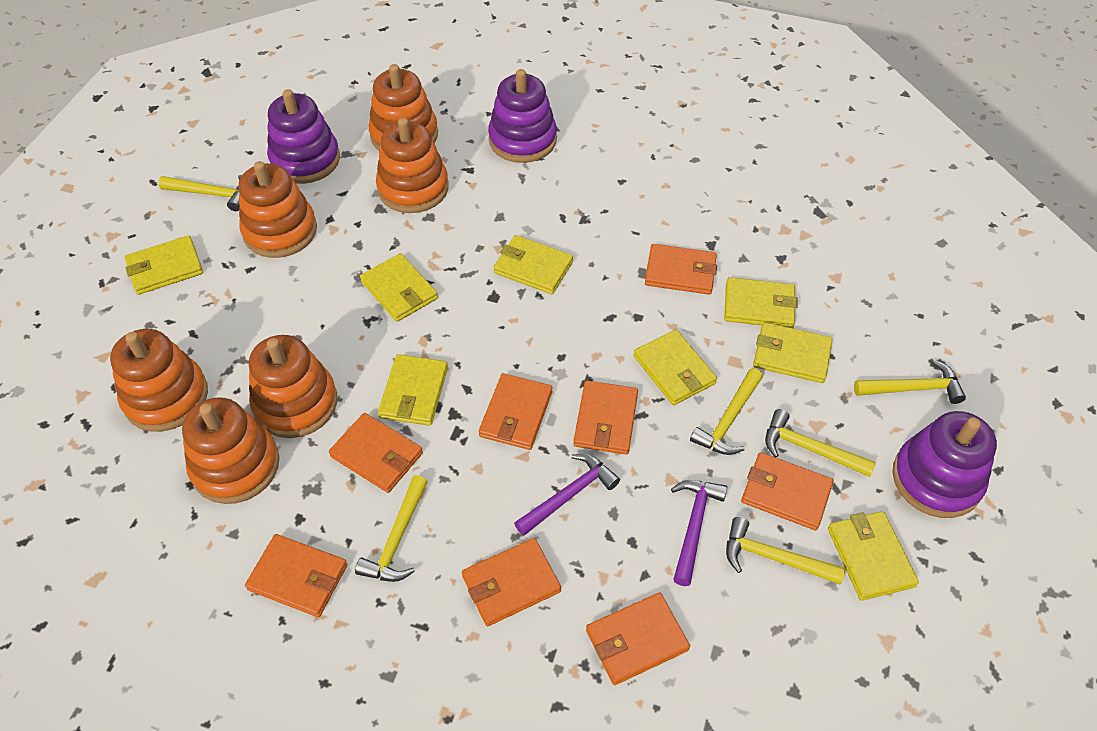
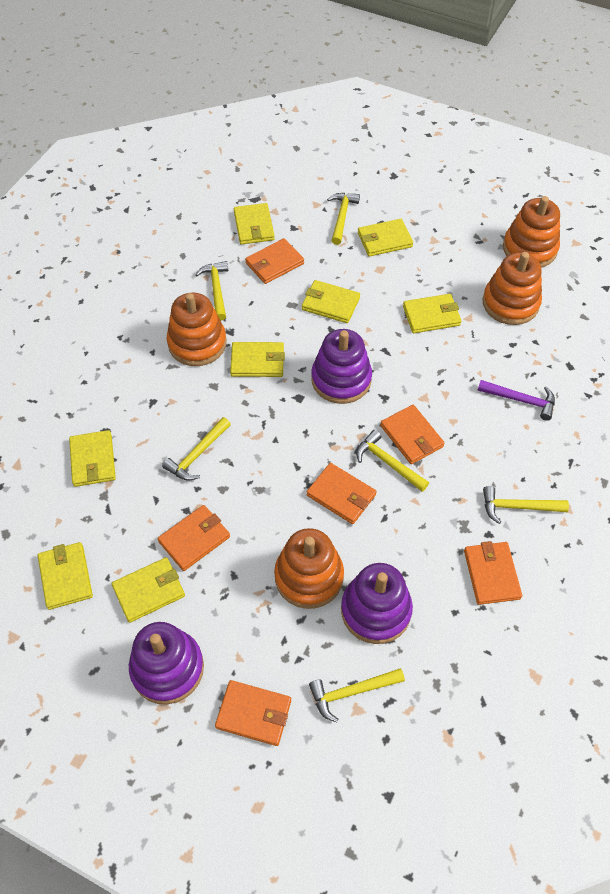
orange stacking toy: [110,329,208,432] [182,397,280,504] [239,161,317,258] [249,335,337,438] [368,64,438,151] [376,118,449,213] = 6 -> [167,293,227,366] [274,528,344,609] [483,252,542,325] [503,196,560,268] = 4
orange wallet: [245,534,348,617] [329,413,423,493] [462,538,561,626] [479,373,552,450] [573,381,638,455] [586,592,690,685] [645,244,717,295] [741,452,833,531] = 8 -> [157,505,230,571] [215,680,291,746] [245,238,304,284] [307,463,376,524] [380,405,445,464] [464,541,522,605] = 6
purple hammer: [514,454,620,536] [671,480,727,586] = 2 -> [477,380,555,421] = 1

